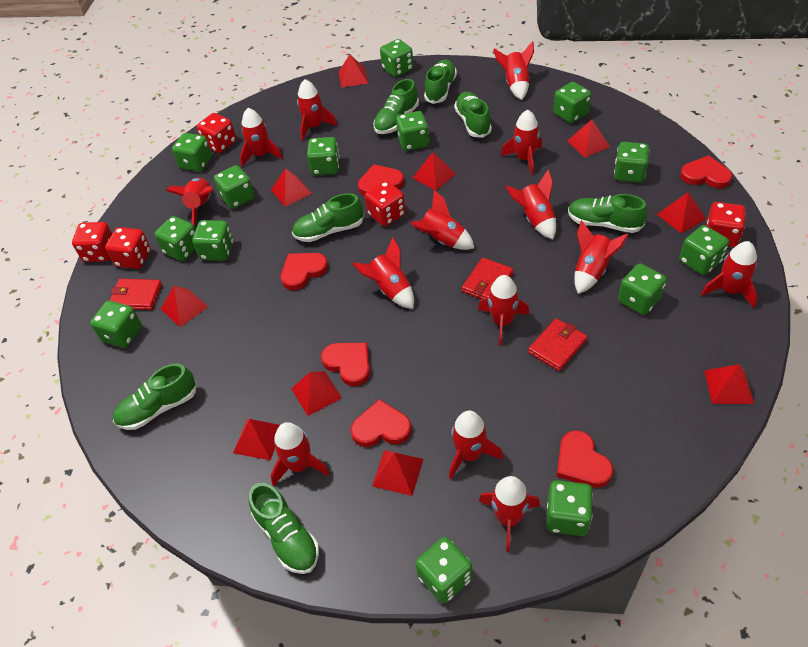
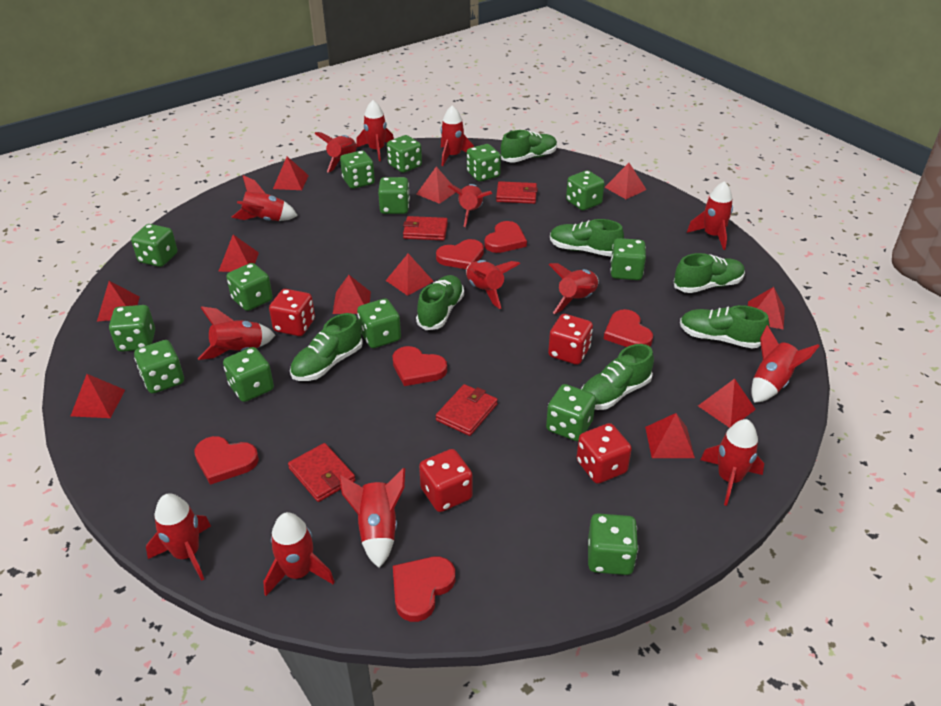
red dice: [72,222,112,262] [105,227,151,269] [196,113,236,153] [365,181,405,226] [706,202,746,247] = 5 -> [269,289,315,336] [419,449,473,512] [548,314,593,365] [576,423,632,484] = 4
red pyramid: [161,286,209,327] [233,419,280,460] [271,168,312,207] [291,371,342,416] [339,54,368,88] [372,450,423,496] [413,152,456,191] [567,120,610,158] [657,192,706,234] [705,364,754,404] = 10 -> [71,374,125,418] [97,281,140,322] [218,235,259,272] [273,157,309,190] [333,275,371,314] [386,253,434,296] [416,167,456,204] [605,163,647,199] [645,413,695,458] [698,379,756,428] [748,287,785,330] = 11
red wallet: [109,279,162,310] [462,257,513,300] [528,318,587,371] = 3 -> [288,443,355,502] [403,216,448,240] [436,384,498,436] [496,181,538,204] = 4

